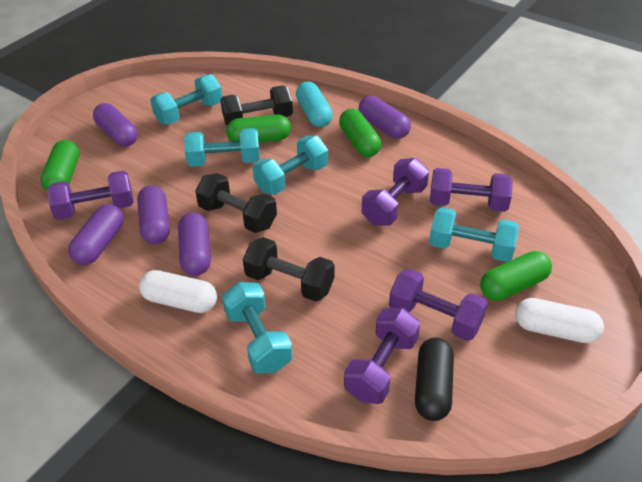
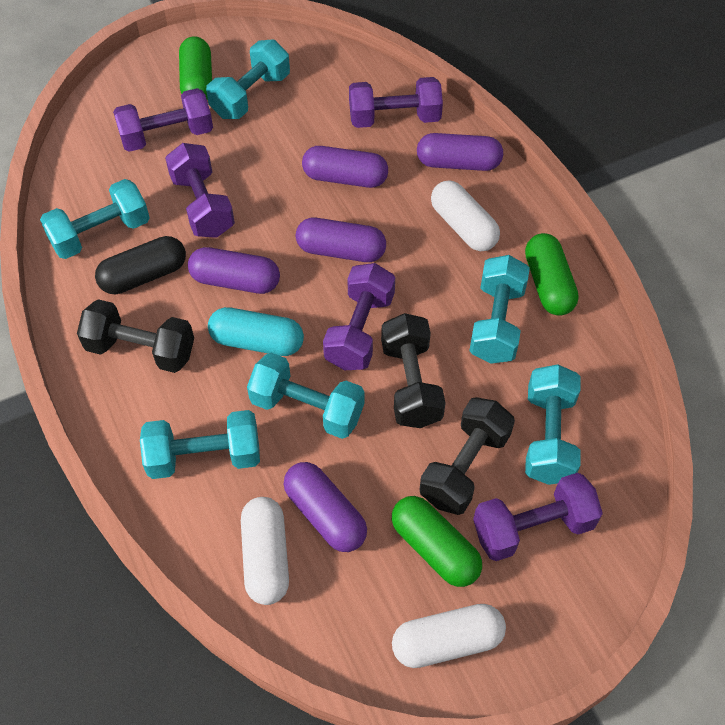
green capsule: [40,140,80,191] [226,115,291,142] [339,109,381,157] [480,251,552,301] = 4 -> [179,36,212,100] [392,496,482,587] [525,233,579,316] = 3
turquoise dumbbell: [150,74,222,125] [184,128,260,167] [222,282,293,374] [253,136,328,195] [429,207,519,262] = 5 -> [40,179,150,259] [140,410,260,479] [206,39,290,119] [247,353,365,439] [469,255,530,364] [525,364,581,485] = 6
white capsule: [139,270,217,313] [515,298,604,343] = 2 -> [241,497,289,605] [392,604,506,668] [431,180,500,251] = 3

